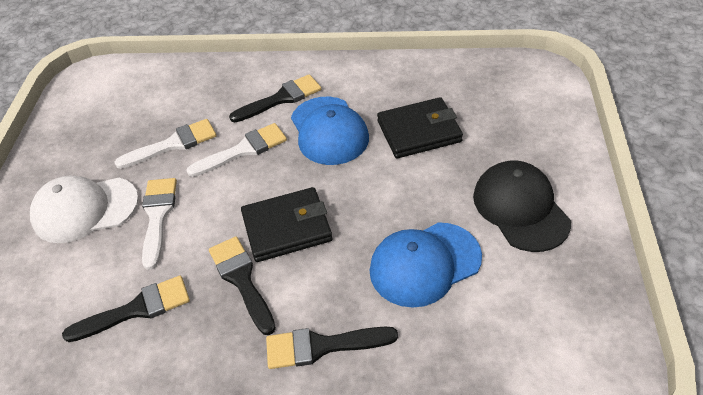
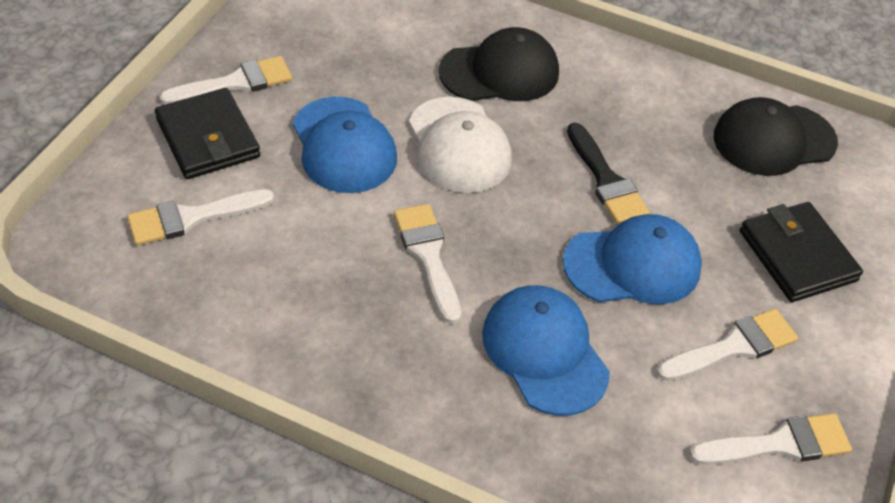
black brush: [62,276,190,342] [209,237,276,335] [229,74,321,122] [266,327,398,369] = 4 -> [567,123,650,224] = 1
black cap: [473,160,571,252] = 1 -> [439,27,559,101] [714,97,838,176] = 2
blue cap: [291,97,369,165] [369,222,482,308] = 2 -> [293,97,397,193] [482,285,610,416] [563,214,702,304] = 3
white brush: [115,119,216,169] [142,178,177,270] [186,123,287,177] = 3 -> [127,189,274,245] [159,56,292,105] [394,204,461,324] [657,309,798,381] [689,413,852,465] = 5

